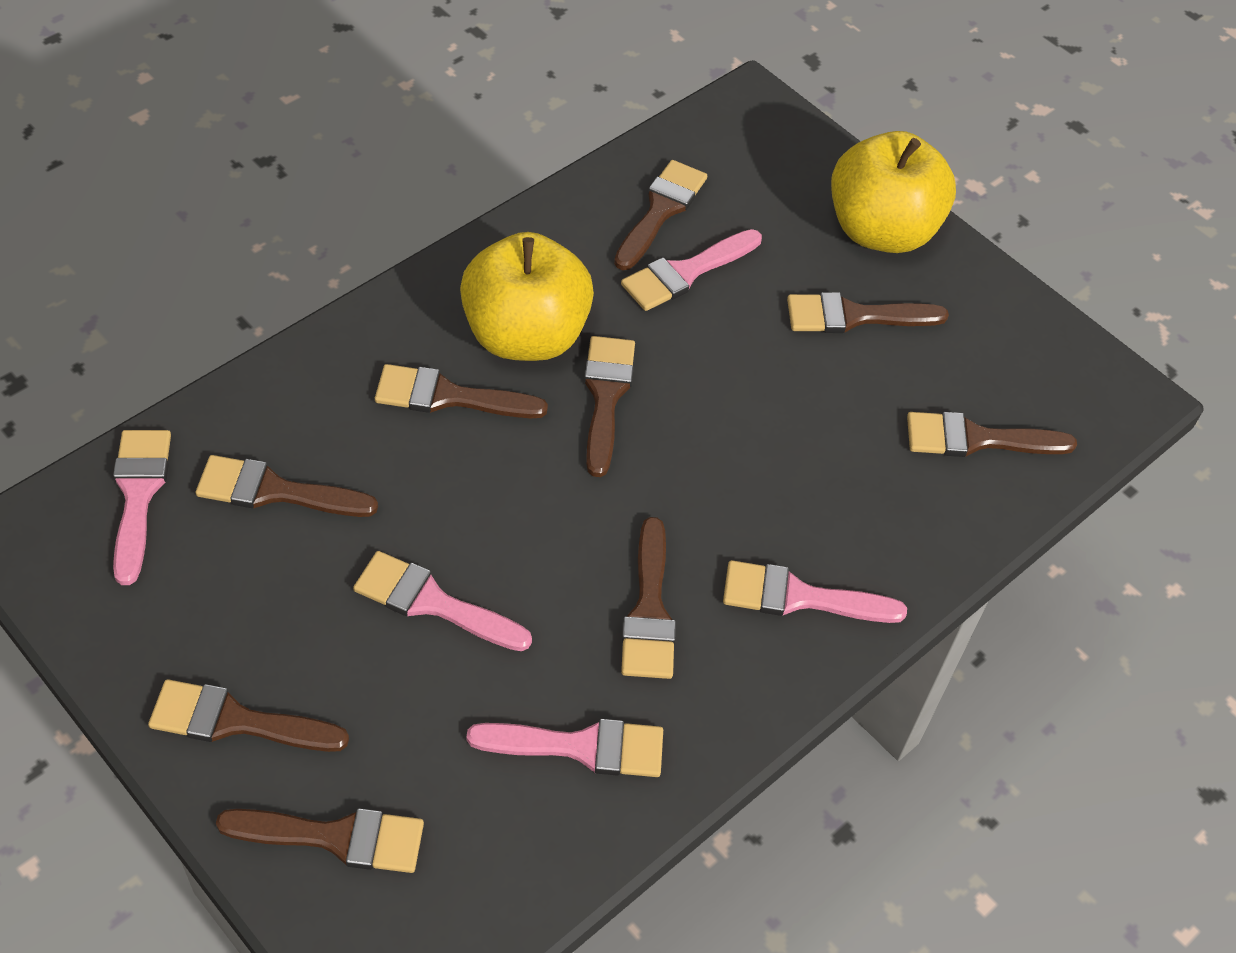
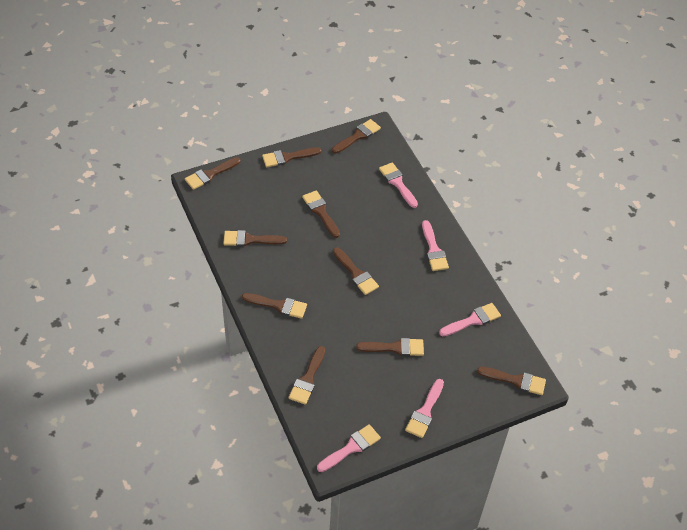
brown brush: [148,679,349,752] [196,455,378,517] [216,808,424,873] [375,364,548,418] [584,336,635,477] [614,160,707,270] [621,517,676,679] [787,292,949,333] [907,412,1077,457] = 9 -> [185,157,241,190] [223,230,287,247] [242,293,307,319] [262,147,321,167] [289,346,325,405] [302,190,340,238] [332,119,381,154] [333,248,379,295] [356,338,424,356] [477,367,546,395] = 10
yellow apple: [460,232,594,361] [831,131,956,253] = 2 -> none = 0

